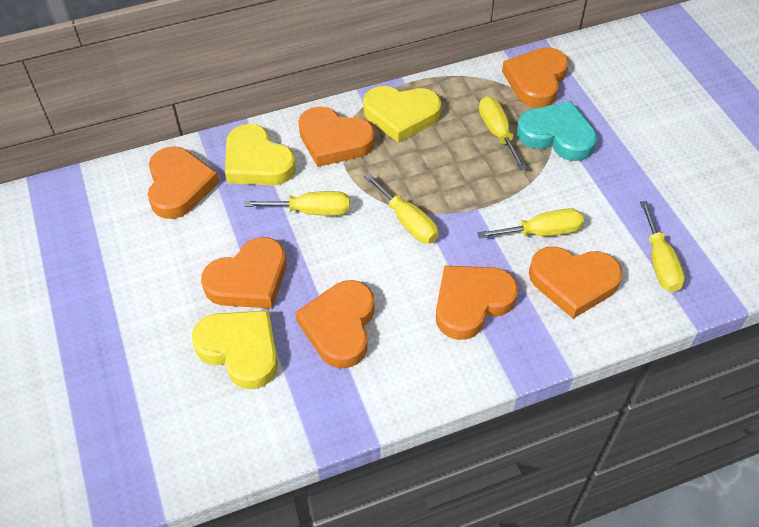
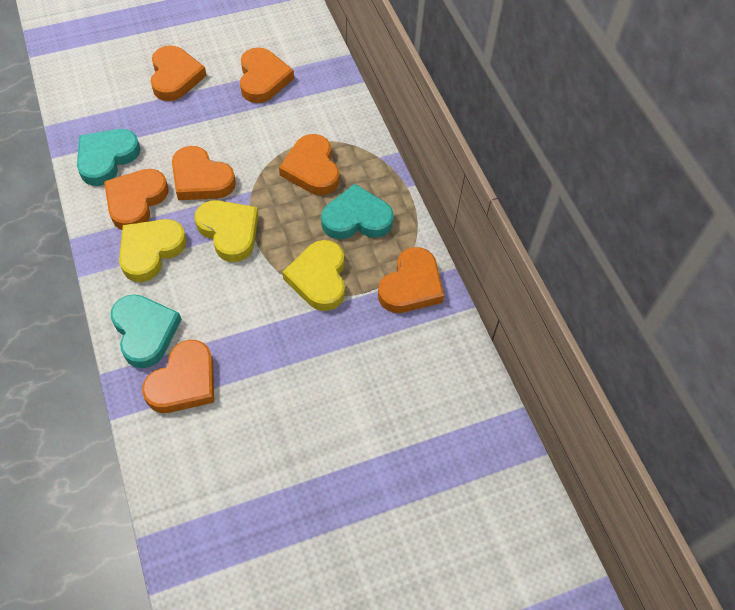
turquoise heart: [516,101,597,161] = 1 -> [77,129,141,186] [111,294,182,368] [321,184,394,239] = 3
yellow screwdriver: [244,191,350,216] [364,173,439,243] [477,208,584,239] [479,96,527,170] [640,201,685,292] = 5 -> none = 0

